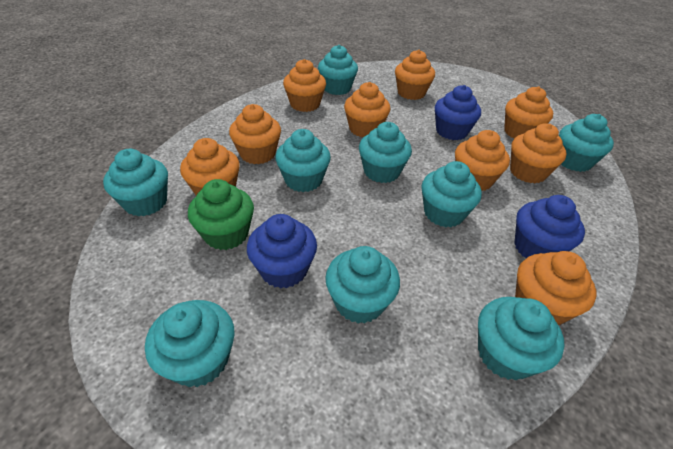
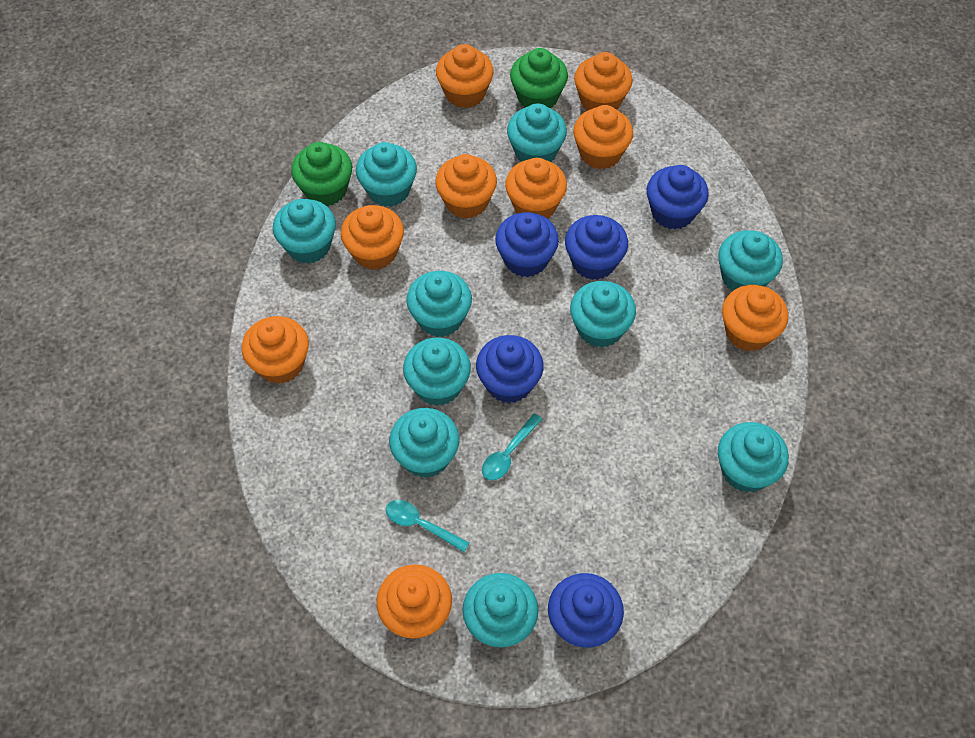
blue cupcake: [247,214,317,289] [435,85,481,140] [514,195,585,258] = 3 -> [476,335,544,403] [495,212,559,277] [548,573,624,648] [565,215,628,280] [647,165,709,230] = 5
green cupcake: [188,179,254,250] = 1 -> [291,142,352,206] [510,48,568,108] = 2
turquoise cupcake: [103,149,168,216] [145,300,235,387] [275,129,331,192] [318,45,358,95] [325,246,400,324] [359,122,412,183] [421,161,482,227] [478,297,565,380] [559,114,614,172] = 9 -> [273,199,336,264] [356,142,417,207] [389,408,459,478] [403,338,471,406] [406,271,472,337] [463,573,539,648] [507,103,567,162] [570,281,636,348] [718,230,783,291] [718,422,789,492] = 10
turquoise spoon: none = 0 -> [386,500,469,552] [482,413,543,480] = 2

